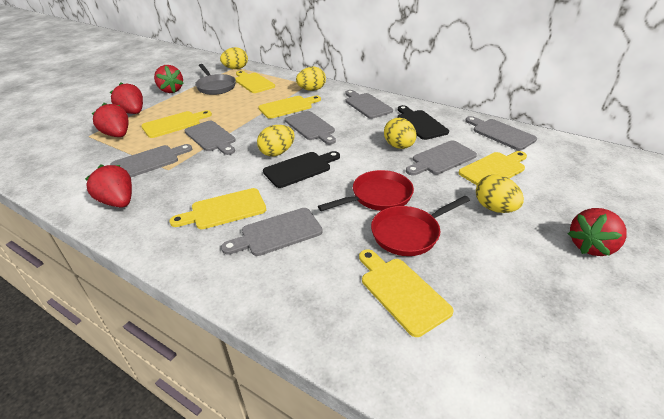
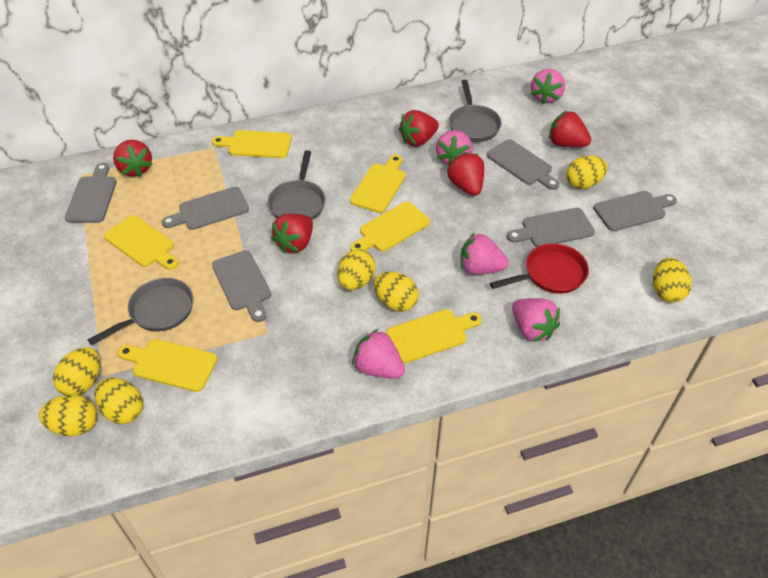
black cutting board: [263,151,340,188] [397,105,449,140] = 2 -> none = 0
grey cutting board: [110,144,192,177] [184,121,236,155] [221,208,323,256] [285,111,336,144] [345,90,393,119] [406,140,477,175] [465,116,537,150] = 7 -> [65,163,117,223] [161,187,249,230] [212,250,271,322] [487,139,560,190] [507,208,595,247] [594,191,677,231] = 6
grey pan: [195,64,236,95] = 1 -> [88,278,193,345] [268,150,325,220] [449,80,502,142] = 3
pink strawberry: none = 0 -> [352,329,405,379] [436,130,473,165] [460,233,509,275] [512,298,560,342] [531,69,565,104] = 5
red pan: [318,170,414,211] [371,196,470,256] = 2 -> [490,243,589,294] = 1
yellow egg: [220,47,248,69] [257,125,294,156] [296,67,326,91] [384,118,417,149] [476,174,524,213] = 5 -> [39,395,98,436] [53,347,100,395] [94,378,143,424] [337,249,376,290] [374,272,419,312] [566,156,607,189] [653,258,692,302] = 7

